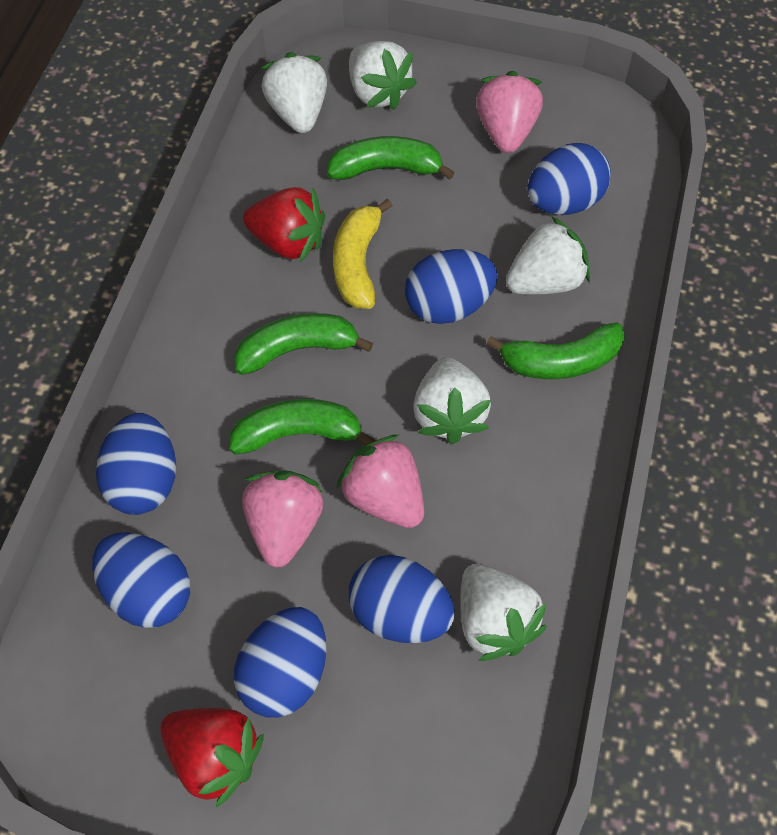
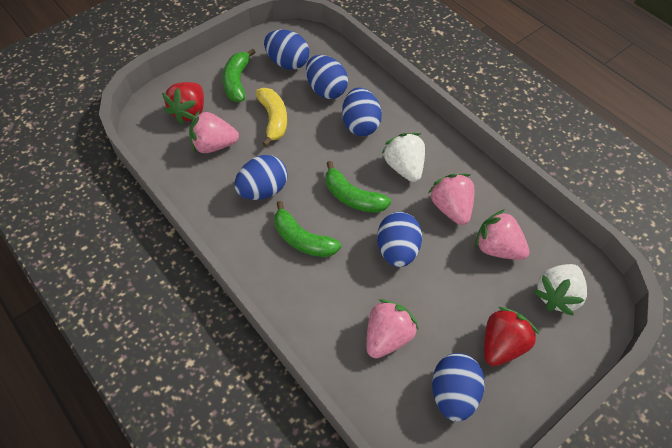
green banana: [229,399,375,455] [234,313,373,375] [327,136,455,180] [486,323,625,379] = 4 -> [222,49,256,102] [274,201,341,257] [326,161,391,213] = 3
pink strawberry: [242,470,323,568] [336,435,424,528] [476,71,543,153] = 3 -> [189,111,239,153] [366,299,419,358] [429,174,475,225] [475,209,530,260] = 4
white strawberry: [261,52,327,133] [349,41,417,110] [413,357,491,444] [460,564,547,661] [506,216,590,295] = 5 -> [382,133,425,182] [533,264,587,316] = 2

